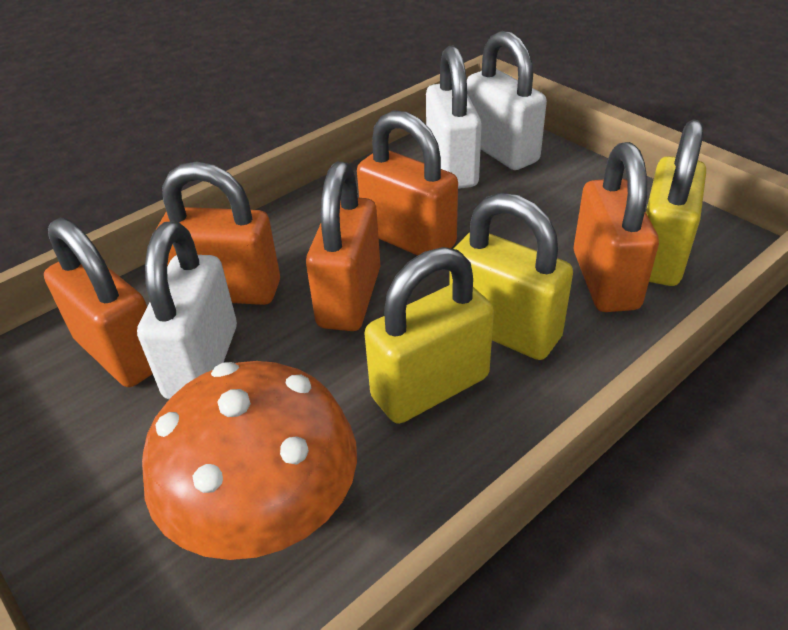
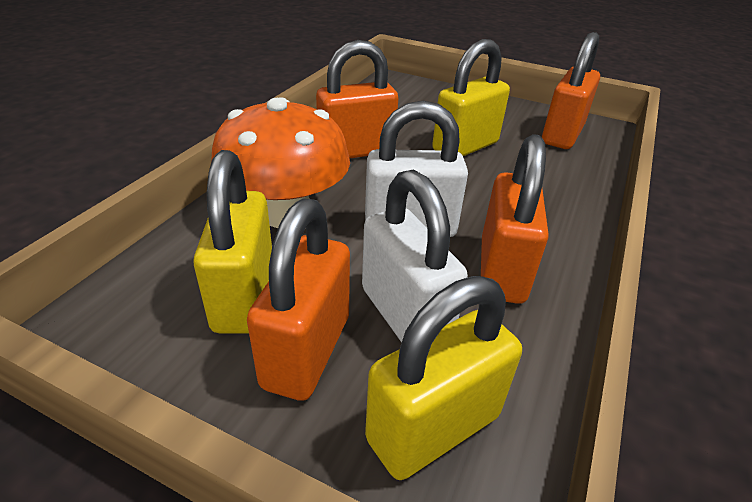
orange padlock: [44,218,153,387] [156,161,280,305] [306,162,380,331] [357,110,458,256] [574,142,659,312] = 5 -> [247,198,350,401] [316,40,398,158] [481,134,549,304] [542,32,600,149] = 4
white padlock: [137,221,237,399] [426,46,482,189] [467,31,547,170] = 3 -> [362,170,468,343] [365,101,468,237] = 2

